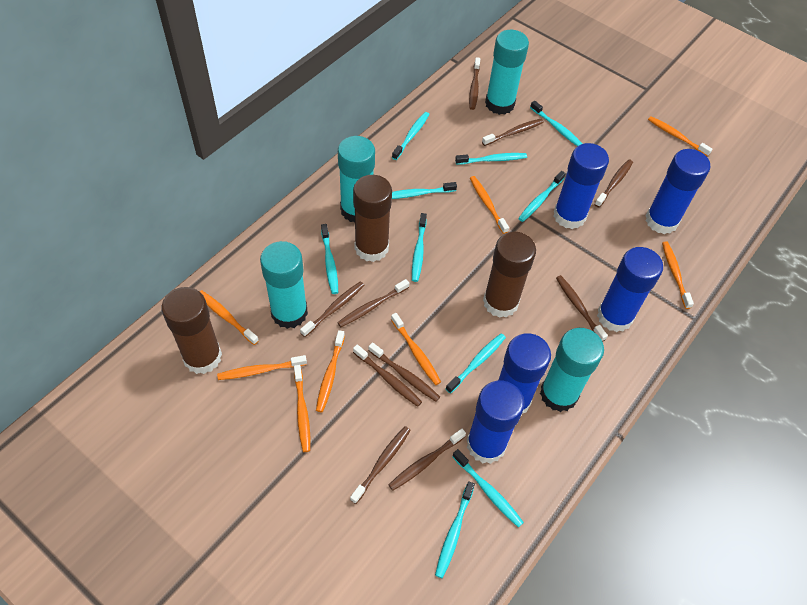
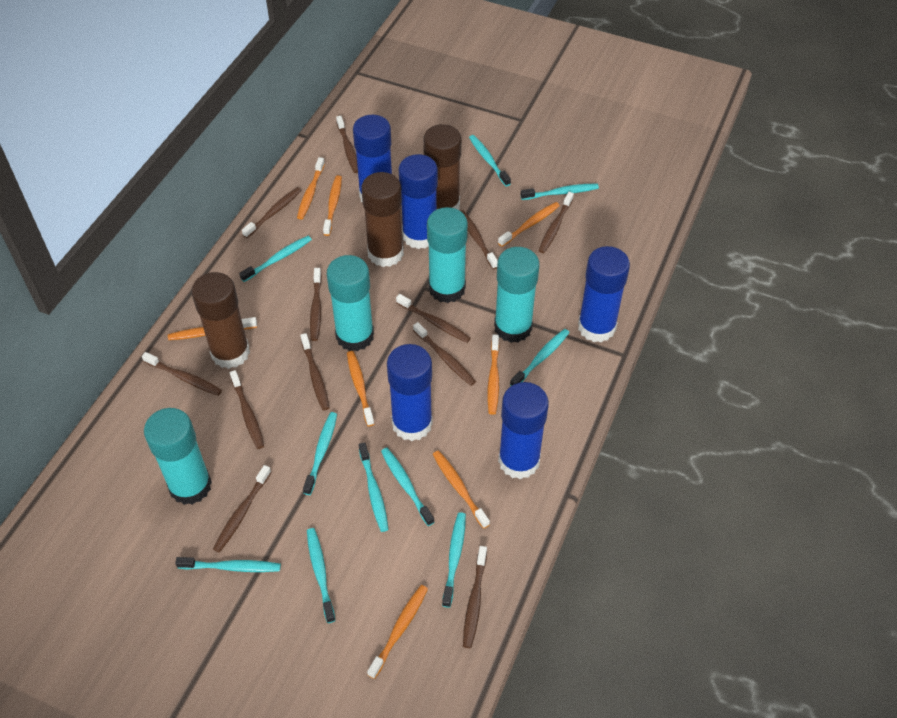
brown toothbrush: [300,281,365,337] [337,279,409,327] [350,426,411,504] [353,344,422,407] [368,342,440,402] [388,429,466,491] [469,57,480,110] [482,119,544,146] [556,275,608,342] [595,160,633,207] = 10 -> [142,352,222,396] [213,465,271,553] [230,370,264,449] [242,187,302,238] [300,333,329,410] [310,268,322,341] [336,116,358,173] [396,294,471,343] [413,322,476,386] [461,210,498,269] [463,546,487,648] [539,192,574,253] = 12

